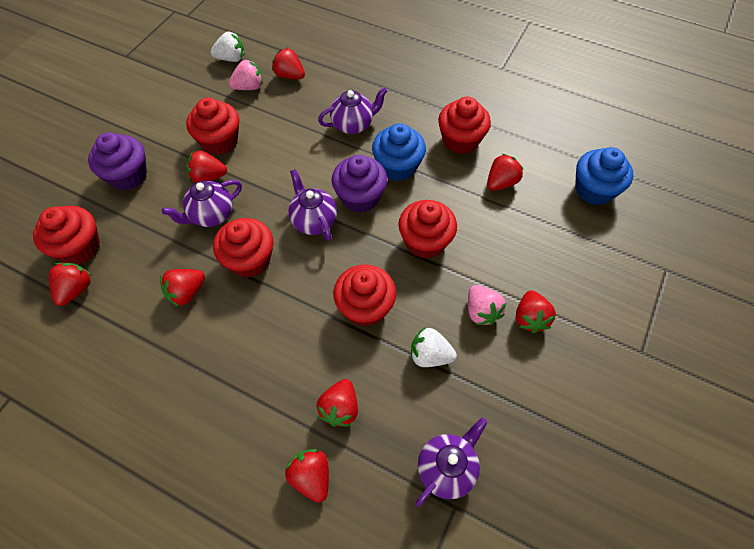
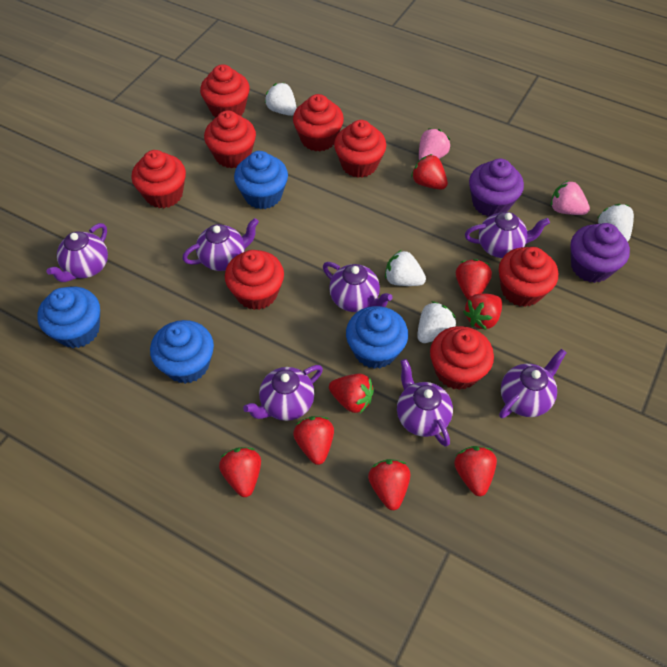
blue cupcake: [372,123,426,181] [575,147,633,205] = 2 -> [37,287,100,348] [150,320,214,384] [234,151,288,209] [346,306,408,369] = 4
purple teapot: [162,180,242,227] [288,169,337,241] [318,87,387,134] [416,418,487,507] = 4 -> [46,223,108,282] [182,218,259,271] [243,365,323,421] [323,262,393,312] [397,359,453,447] [465,212,550,258] [499,349,567,418] = 7
red cupcake: [33,206,100,264] [186,97,239,155] [213,218,273,278] [333,265,396,327] [398,200,457,259] [438,97,491,154] = 6 -> [131,150,186,208] [200,64,250,118] [204,110,256,168] [225,250,284,310] [293,94,344,151] [334,120,386,178] [430,326,494,390] [499,247,558,307] = 8
white strawberry: [211,32,244,62] [411,327,457,367] = 2 -> [265,82,297,116] [385,250,426,286] [417,301,456,343] [598,204,634,242] = 4

